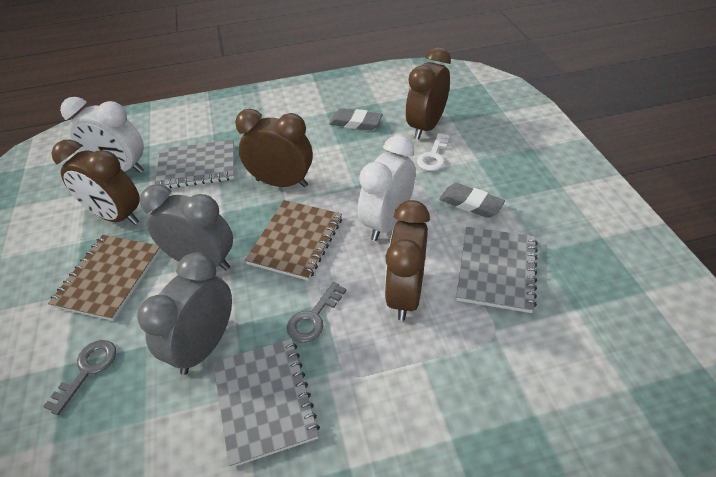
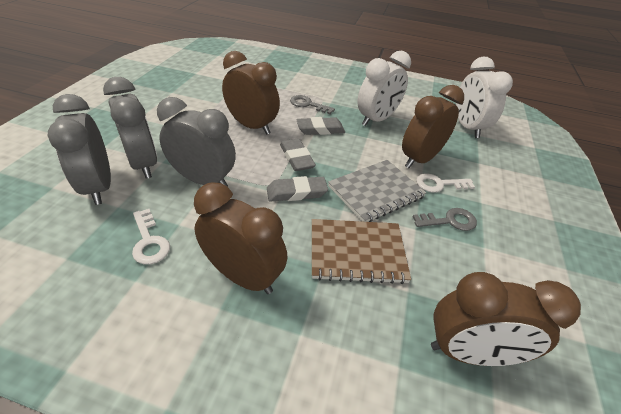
brown notebook: [48,235,161,321] [245,200,342,281] = 2 -> [312,219,411,284] = 1
grey clock: [137,252,232,375] [140,184,233,271] = 2 -> [47,94,111,205] [103,77,157,179] [157,97,236,187] = 3
grey eraser: [329,108,382,130] [439,183,505,218] = 2 -> [267,176,328,202] [280,139,316,171] [296,117,345,135] = 3
grey notebook: [155,140,234,189] [213,338,320,468] [456,227,538,313] = 3 -> [328,160,426,222] = 1
white key: [417,133,450,171] = 1 -> [132,209,170,264] [416,173,475,193] = 2

